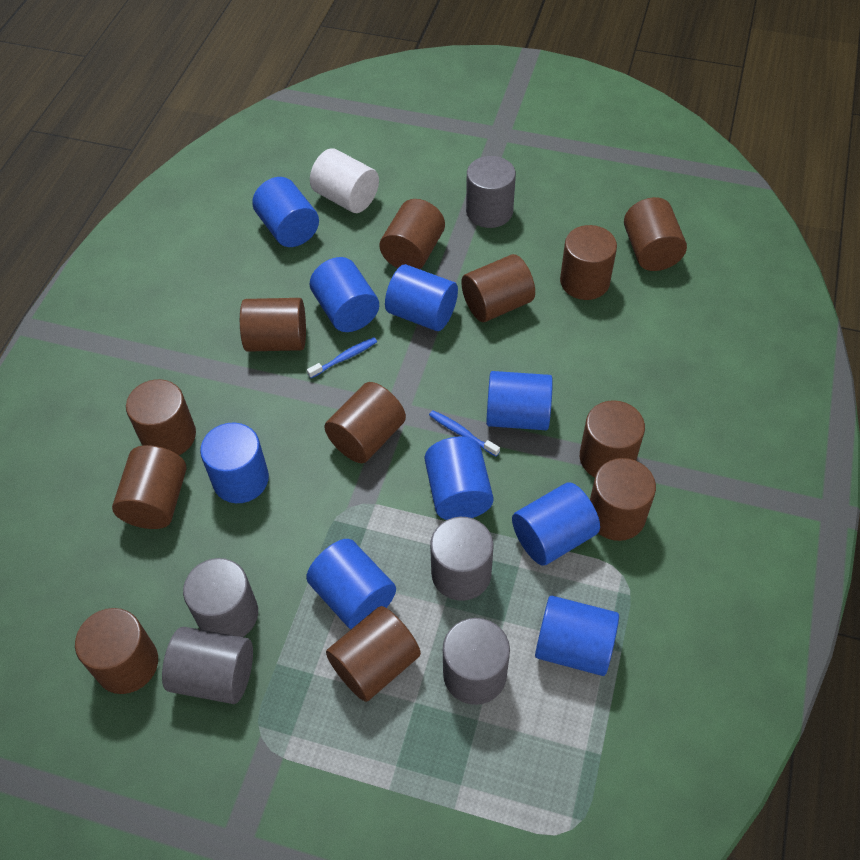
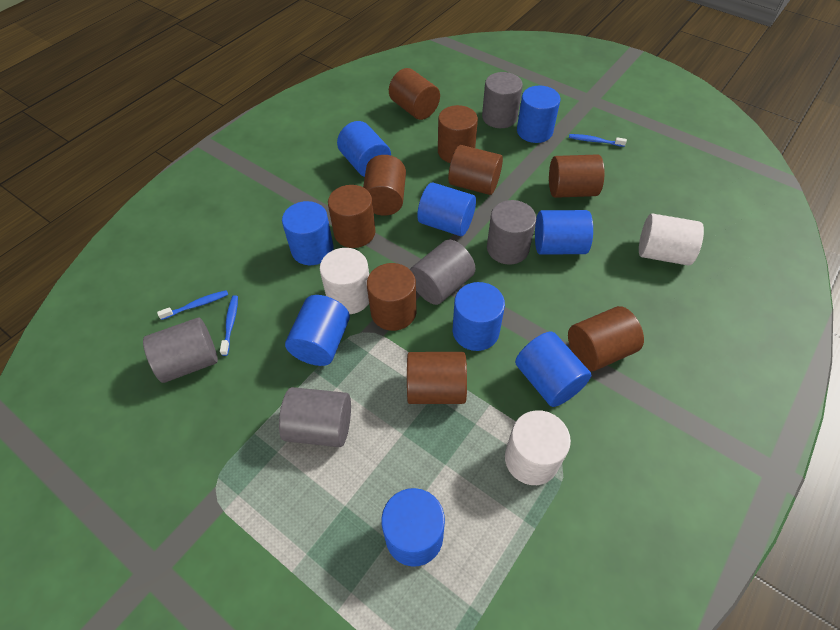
blue toothbrush: [307,337,377,378] [429,410,500,456] = 2 -> [157,290,228,320] [220,295,238,356] [569,134,627,147] = 3
brown cylinder: [75,608,158,694] [112,445,186,529] [126,379,196,455] [240,298,306,352] [324,382,406,463] [326,606,421,702] [379,199,445,269] [461,254,535,322] [560,225,617,300] [580,400,645,477] [590,458,656,541] [624,197,687,271] = 12 -> [328,185,375,248] [363,155,406,216] [367,263,417,331] [389,68,440,120] [407,352,467,404] [438,105,478,163] [448,145,503,195] [549,154,605,198] [568,306,644,371] = 9
white cylinder: [310,148,379,213] = 1 -> [320,248,369,314] [505,410,571,485] [639,213,704,265] = 3

